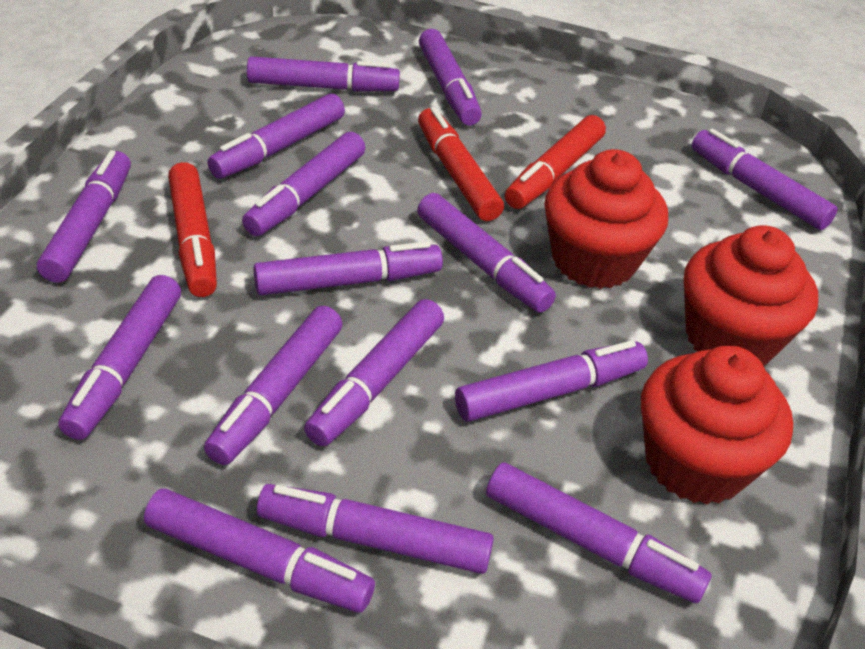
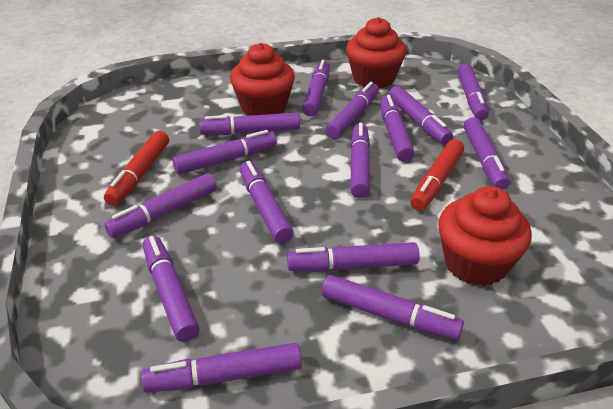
red marker: [168,162,217,297] [418,107,504,221] [505,115,606,209] = 3 -> [104,131,169,206] [410,139,464,211] = 2

